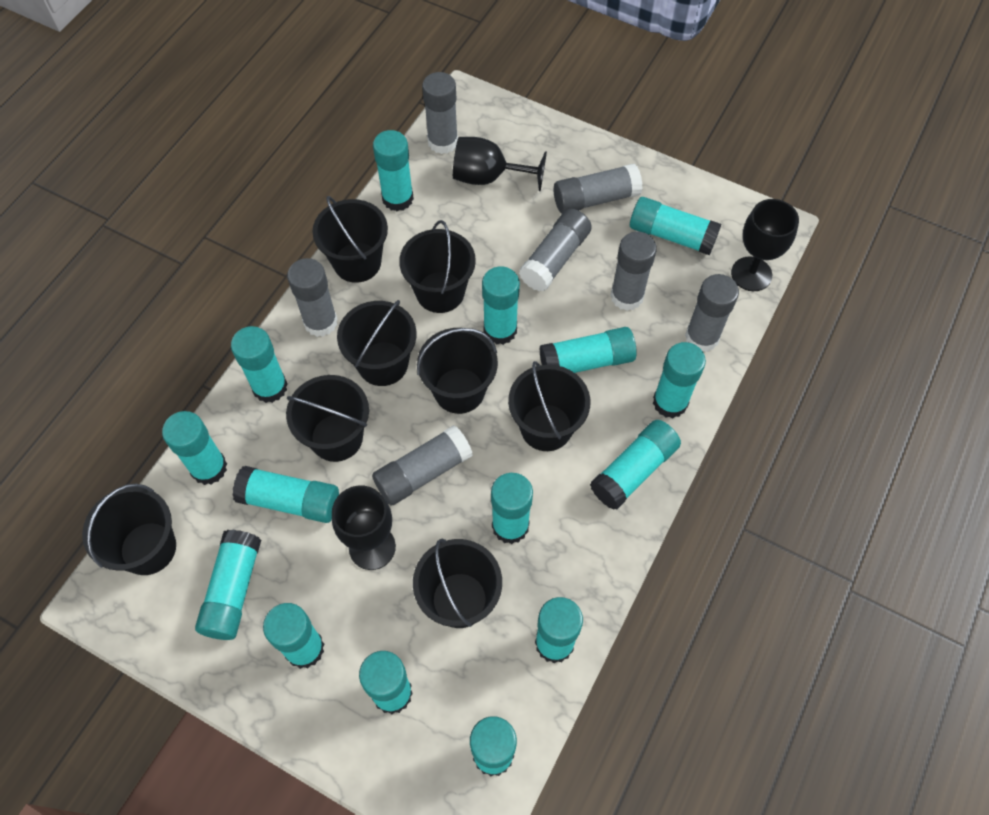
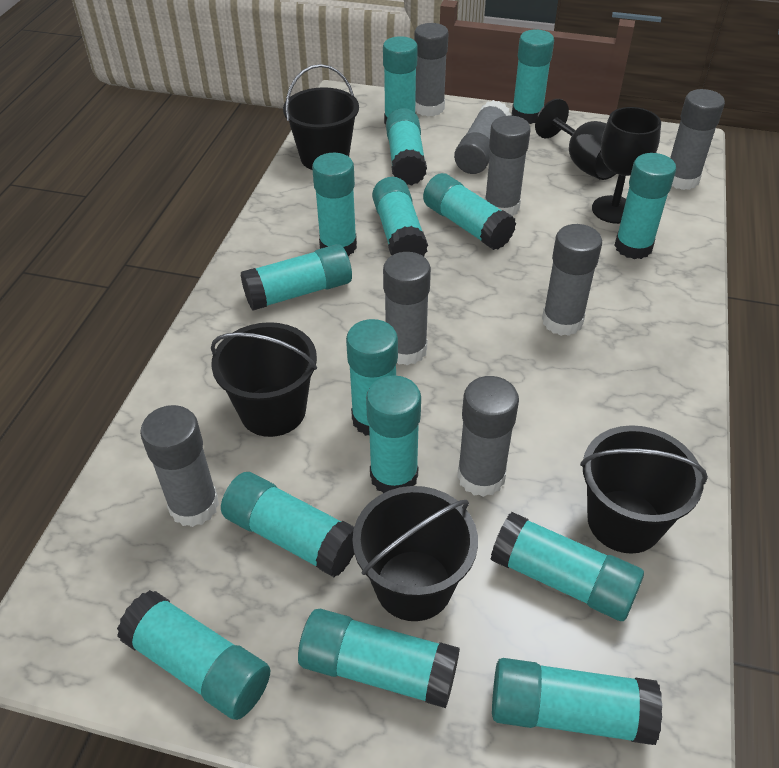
black bucket: [82,484,176,575] [286,375,369,462] [312,196,388,283] [337,300,417,386] [399,220,476,313] [413,539,502,628] [417,328,498,414] [508,361,590,451] = 8 -> [211,322,317,437] [283,64,359,170] [352,486,478,621] [580,425,708,554] = 4
black goblet: [332,485,396,570] [453,137,547,191] [731,199,799,291] = 3 -> [535,99,616,180] [592,107,661,224] = 2
grey glue stick: [287,258,337,337] [372,425,473,506] [422,72,458,154] [519,209,592,292] [554,164,643,213] [610,231,657,311] [685,274,739,352] = 7 -> [140,405,219,527] [383,252,431,365] [414,23,449,116] [454,100,511,174] [457,376,519,497] [485,116,531,216] [542,224,602,336] [670,89,725,190] = 8

